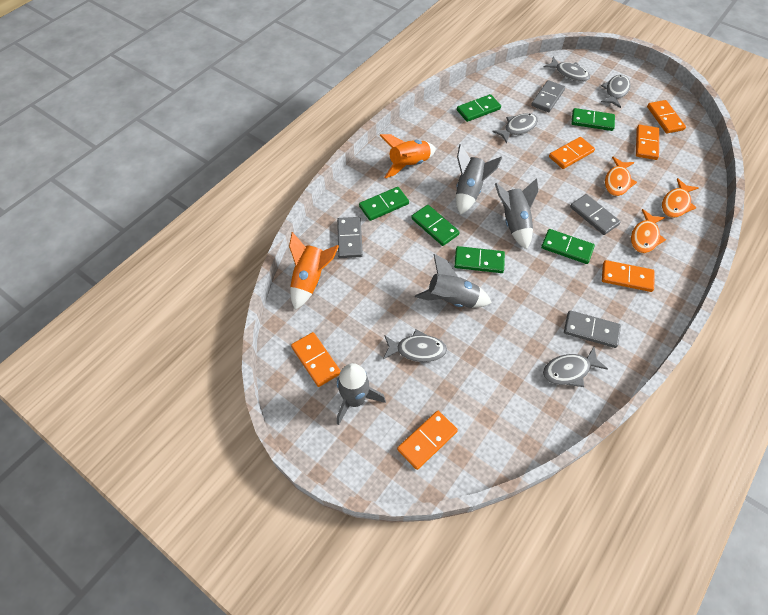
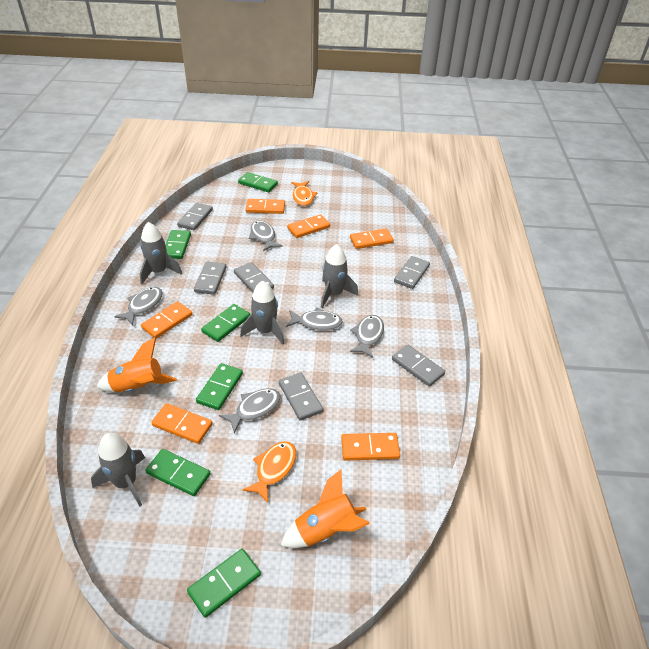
grey domino: [337,217,363,258] [531,80,565,112] [564,310,621,348] [570,194,621,235] = 4 -> [177,203,213,230] [194,261,226,295] [234,262,274,293] [279,372,323,421] [392,345,445,387] [394,256,430,289] = 6
orange fish: [605,157,637,196] [631,209,666,253] [662,178,699,218] = 3 -> [242,441,296,502] [291,181,317,206] = 2

